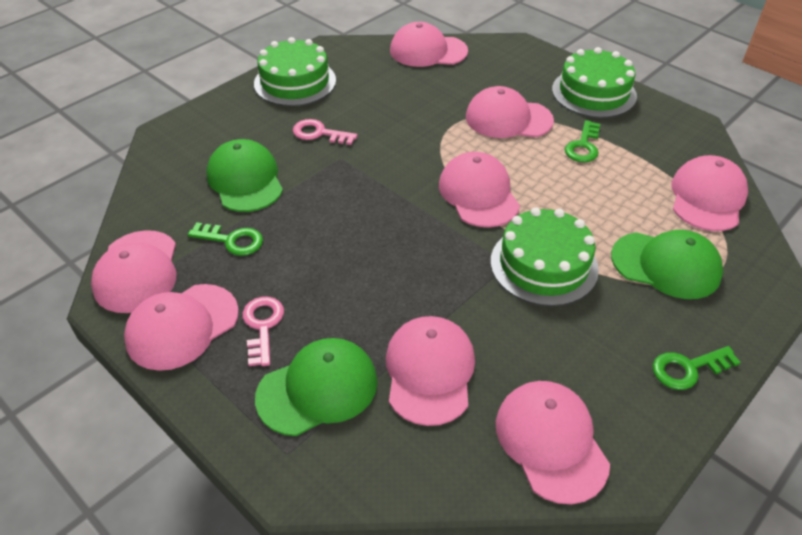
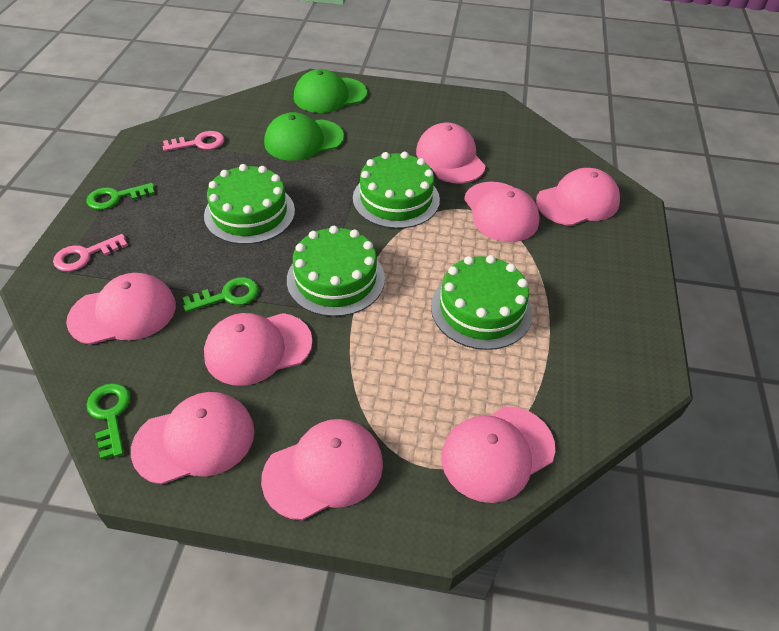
green cake: [254,37,336,106] [491,207,599,306] [552,47,637,118] = 3 -> [204,164,295,244] [287,226,385,317] [353,152,440,229] [431,255,532,350] = 4
green cap: [206,139,283,212] [255,338,378,436] [611,230,723,299] = 3 -> [264,112,344,161] [294,69,367,113] = 2

